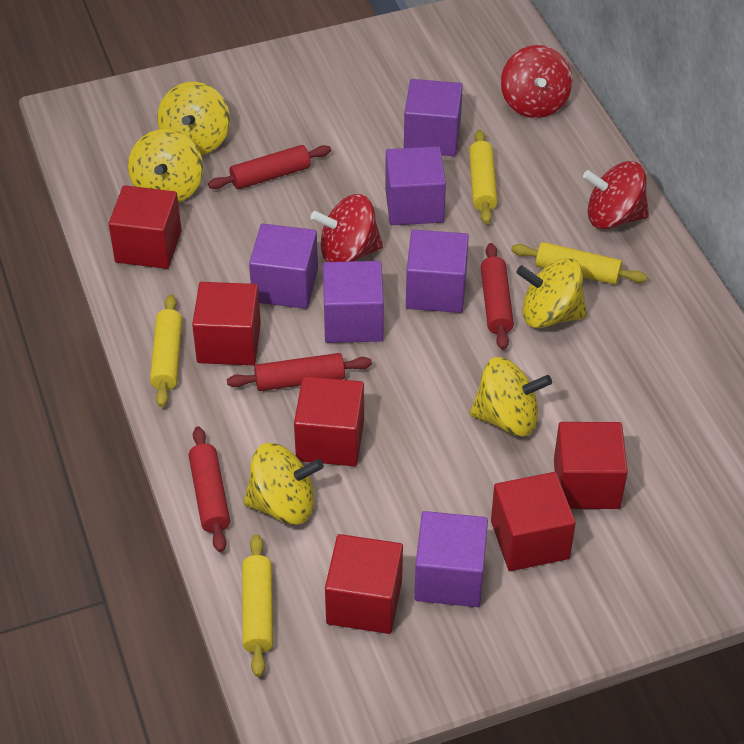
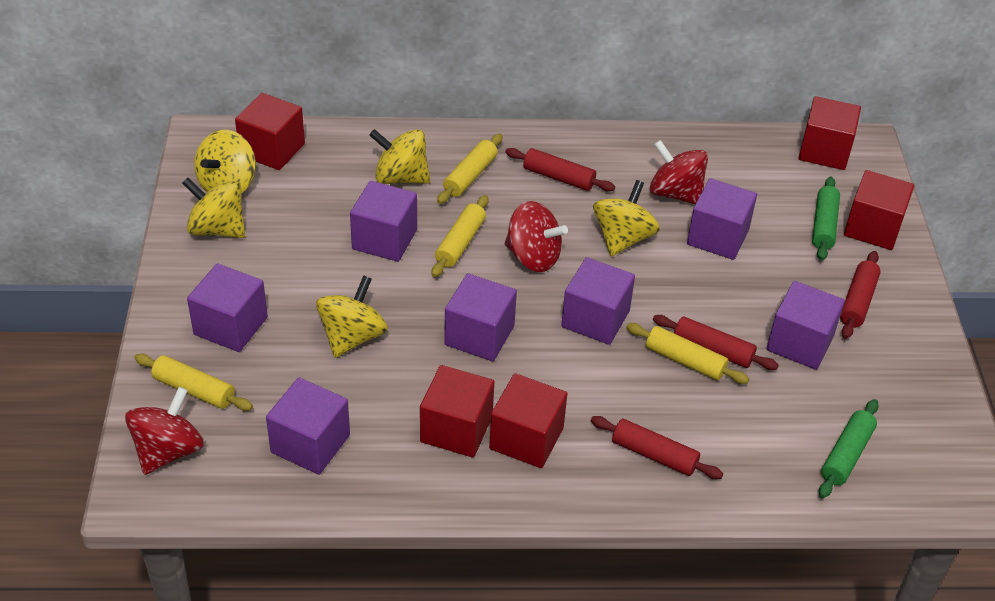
green rolling pin: none = 0 -> [812,177,840,261] [819,399,879,498] = 2
purple cube: [249,224,318,309] [323,261,384,343] [385,146,446,225] [404,79,463,156] [406,230,469,313] [414,511,488,607] = 6 -> [187,263,268,352] [266,377,350,475] [350,181,417,262] [444,273,517,361] [561,257,635,345] [687,178,757,260] [766,281,845,370] = 7
red cube: [109,185,182,269] [192,282,261,365] [294,376,364,466] [325,534,403,634] [491,472,576,571] [554,422,628,509] = 6 -> [235,93,305,170] [420,365,494,458] [489,373,568,468] [798,96,861,170] [844,170,914,250] = 5

